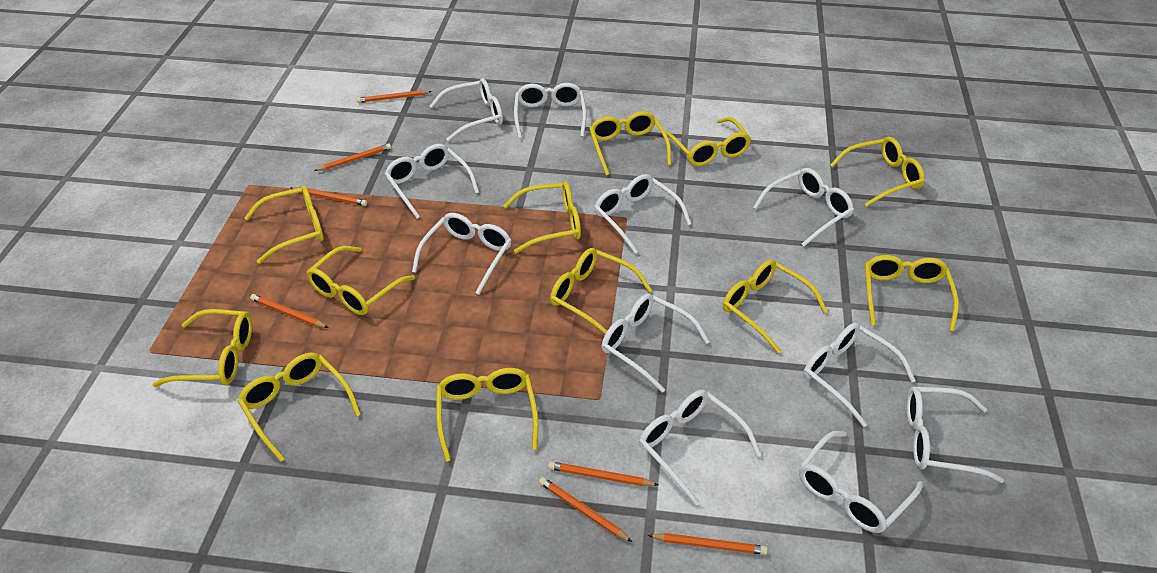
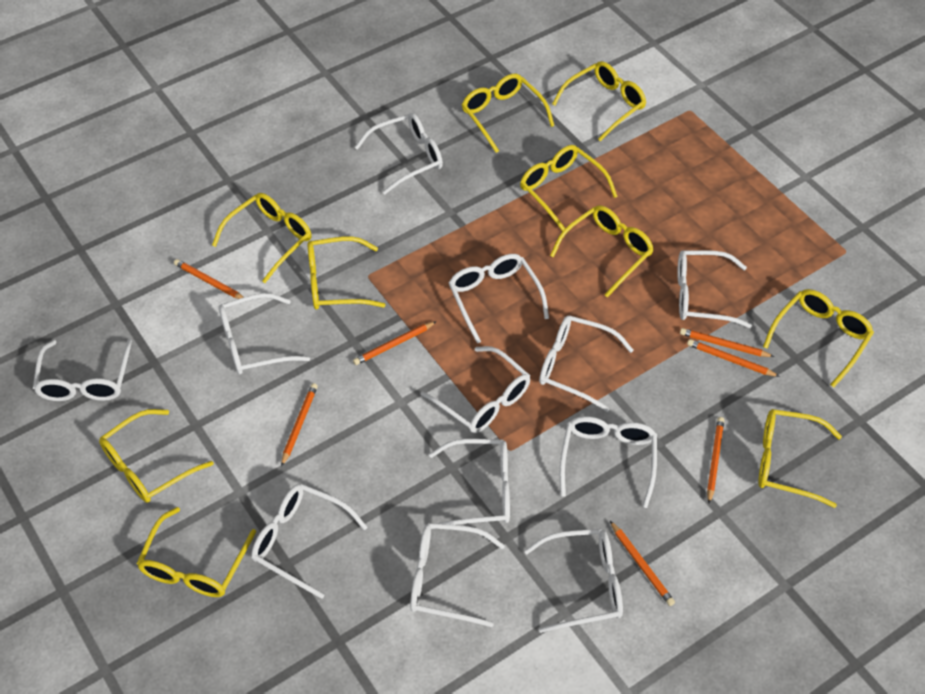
white glasses: [385,144,479,219] [412,213,512,295] [430,78,503,142] [514,83,586,139] [594,174,691,254] [602,293,709,393] [639,390,761,506] [753,168,854,246] [799,431,923,533] [803,323,916,427] [907,386,1004,483] = 11 -> [33,339,132,401] [218,293,310,374] [251,484,368,599] [355,113,443,194] [410,523,505,627] [421,346,531,433] [429,439,510,529] [449,254,549,344] [524,529,623,633] [539,316,634,412] [560,416,657,508] [677,250,752,328] = 12
yellow glasses: [152,309,252,387] [238,353,361,462] [244,186,324,264] [307,246,415,315] [436,368,538,462] [503,181,581,253] [550,248,652,334] [589,111,671,176] [662,117,751,166] [723,259,828,353] [830,137,925,207] [865,255,959,331] = 12 -> [99,409,214,503] [137,507,256,597] [212,193,312,283] [308,236,385,310] [462,74,554,153] [520,145,618,231] [550,205,654,297] [552,61,646,141] [758,409,842,508] [763,289,874,387] = 10

